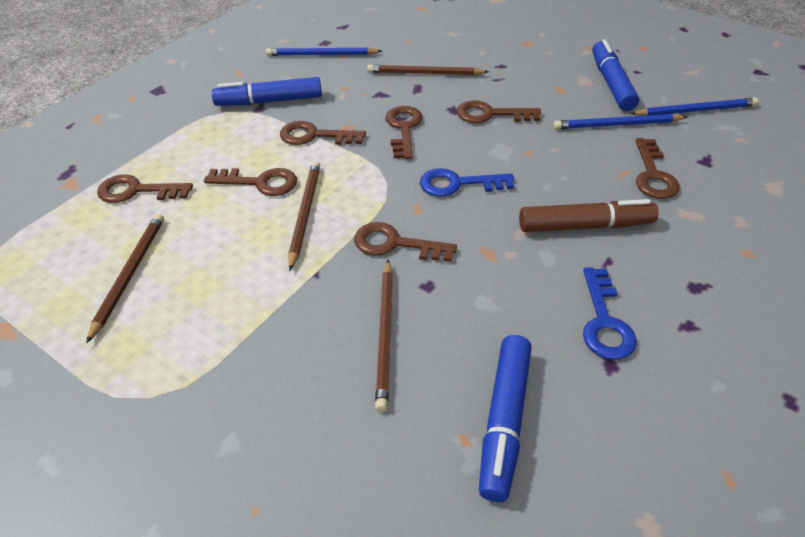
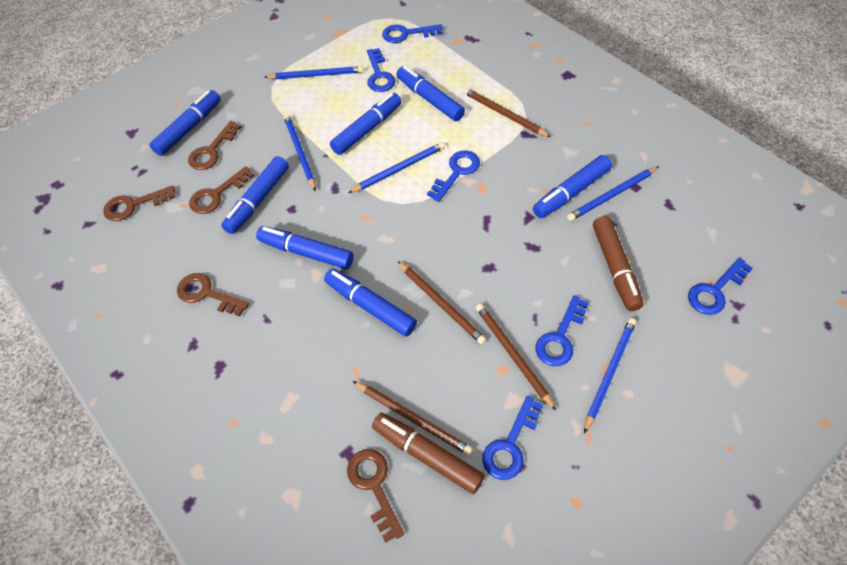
blue key: [420,168,514,197] [583,267,637,360] = 2 -> [367,48,396,92] [382,24,443,43] [427,151,480,202] [482,396,543,480] [535,295,589,366] [688,258,753,315] = 6
blue marker: [212,77,322,106] [479,335,532,502] [592,39,639,111] = 3 -> [150,90,221,156] [221,156,289,234] [256,226,354,269] [324,268,417,336] [330,93,401,155] [397,66,465,121] [533,155,612,218] = 7
blue pencil: [266,47,382,56] [554,114,688,129] [630,97,759,116] = 3 -> [265,66,364,79] [284,114,316,191] [348,142,445,193] [567,166,659,221] [584,318,636,433] = 5
brown key: [97,174,193,203] [204,168,297,196] [280,121,366,145] [354,222,457,262] [386,106,422,159] [457,101,541,123] [635,138,680,199] = 7 -> [103,185,176,221] [177,273,249,316] [188,121,241,170] [189,166,255,214] [347,449,404,543] = 5
brown marker: [519,199,659,232] = 1 -> [372,413,485,494] [593,216,644,311] = 2

